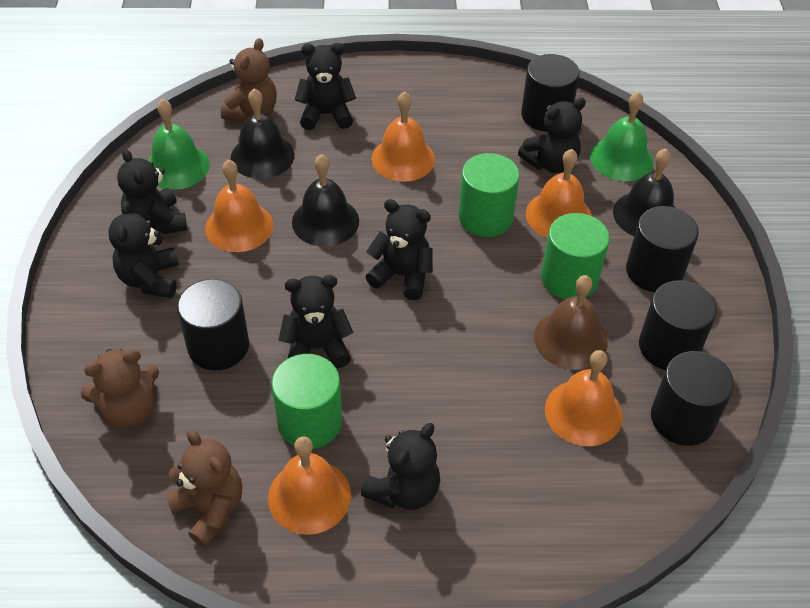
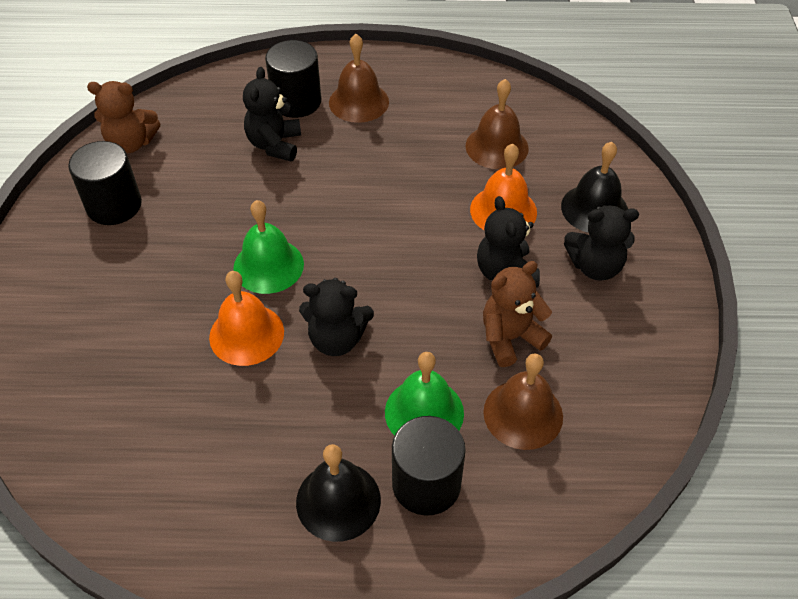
black bell: [231,88,295,179] [292,154,359,247] [613,149,676,236] = 3 -> [296,444,381,542] [561,142,628,233] = 2
black cylinder: [177,279,249,370] [521,54,580,132] [626,206,699,292] [639,280,717,370] [651,351,734,446] = 5 -> [68,141,142,225] [265,40,321,118] [392,416,466,516] = 3
black teddy bear: [108,201,179,298] [117,148,187,234] [279,275,354,368] [295,43,356,130] [361,423,440,510] [366,199,433,300] [518,97,586,173] = 7 -> [243,67,301,162] [299,278,374,356] [477,196,540,287] [564,205,639,280] = 4
brown bell: [534,275,608,370] = 1 -> [329,34,389,123] [466,79,529,169] [483,353,563,450] = 3
brown teddy bear: [81,348,159,428] [165,430,242,548] [221,38,277,121] = 3 -> [87,81,160,153] [483,261,552,367] = 2
green cylinder: [271,354,342,449] [458,153,520,237] [541,213,610,299] = 3 -> none = 0
orange bell: [205,159,273,252] [268,436,351,535] [372,91,435,182] [526,149,592,238] [545,350,623,446] = 5 -> [209,271,284,366] [470,144,537,230] = 2

